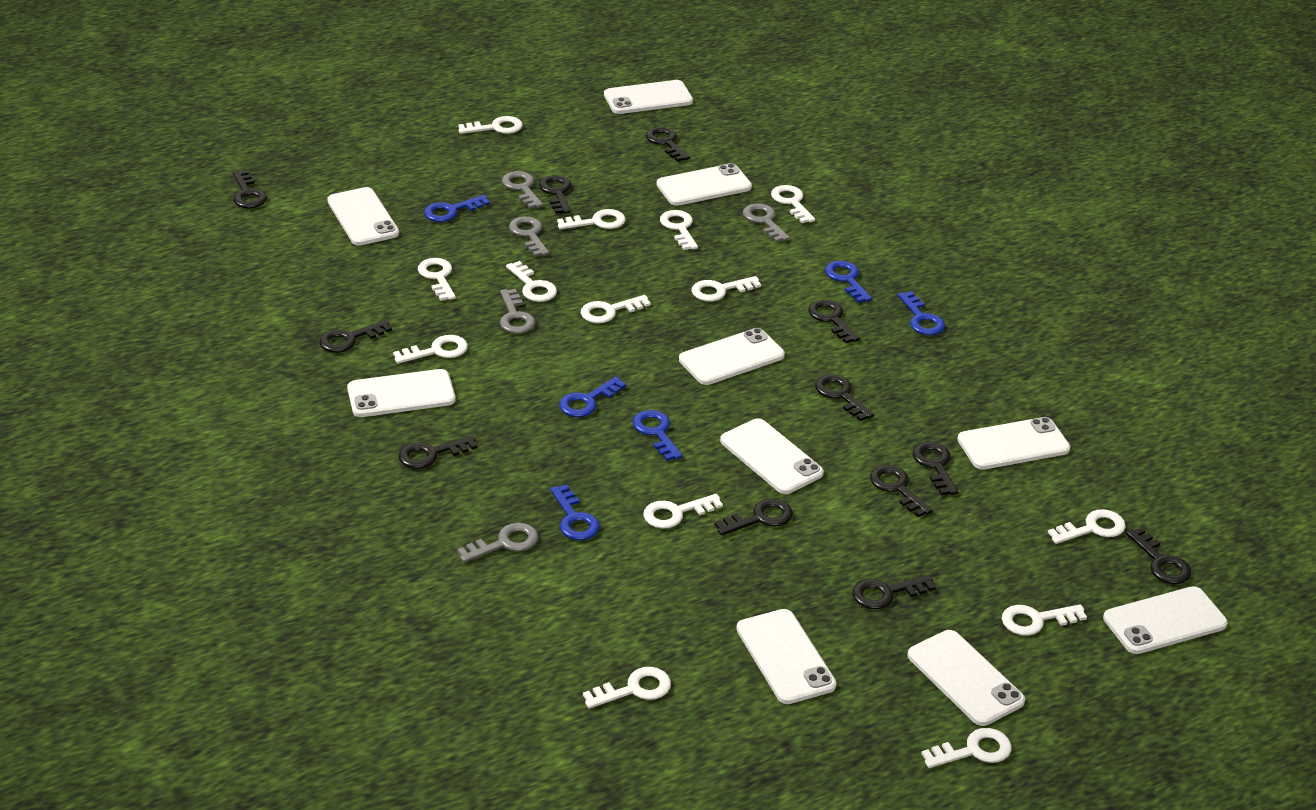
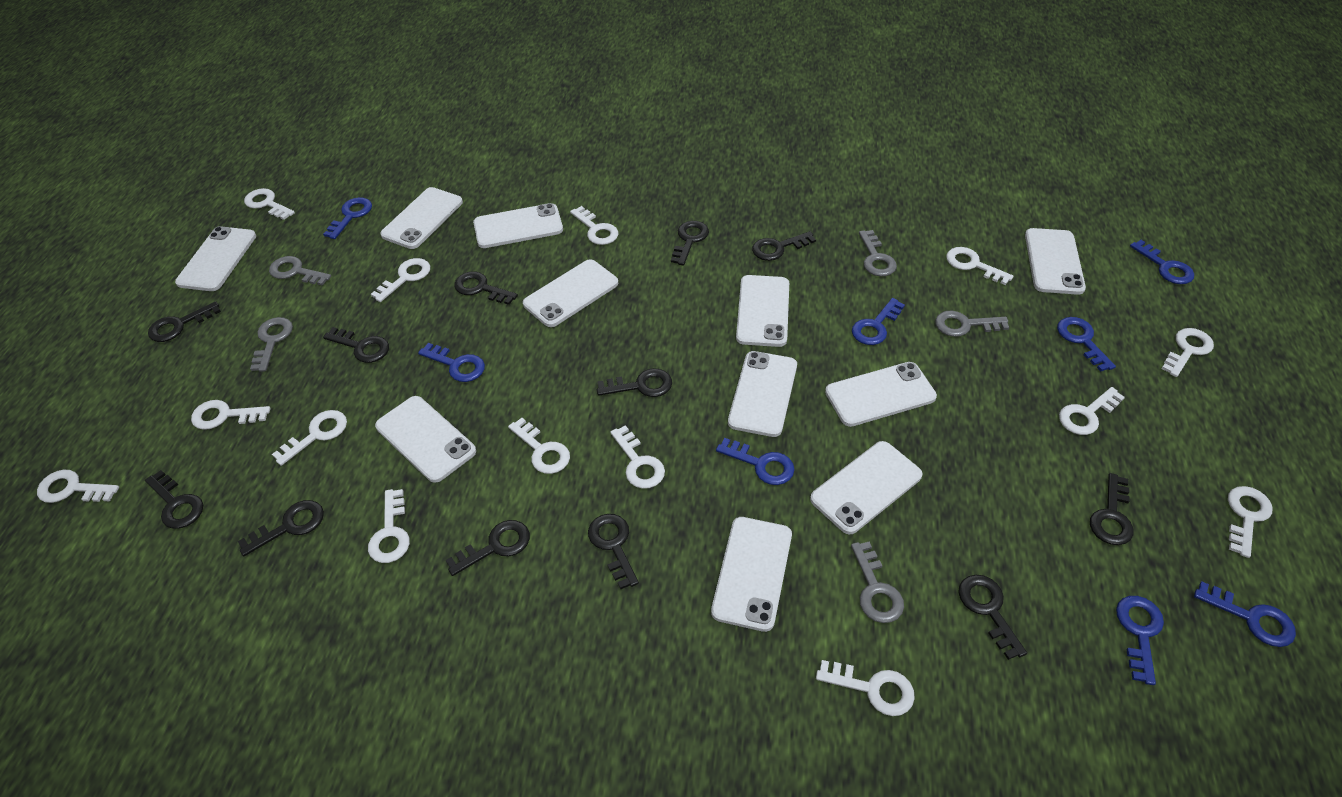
blue key: [424,195,490,222] [550,485,600,540] [559,376,626,417] [632,410,683,461] [825,261,872,303] [898,291,945,335] = 6 -> [323,197,372,239] [418,343,485,382] [716,438,795,485] [852,298,905,345] [1057,317,1116,371] [1116,596,1164,685] [1130,240,1194,284] [1194,581,1296,647] = 8
white phone: [327,187,399,245] [347,369,456,417] [604,80,693,114] [656,163,752,206] [679,328,785,385] [720,418,824,494] [736,609,837,704] [907,630,1025,726] [957,417,1071,470] [1103,586,1228,654] = 10 -> [175,226,256,291] [375,396,476,483] [380,187,463,249] [473,203,563,248] [523,260,618,327] [711,517,792,632] [728,351,797,437] [736,275,789,347] [810,441,923,534] [825,362,937,427] [1025,228,1086,295] = 11

